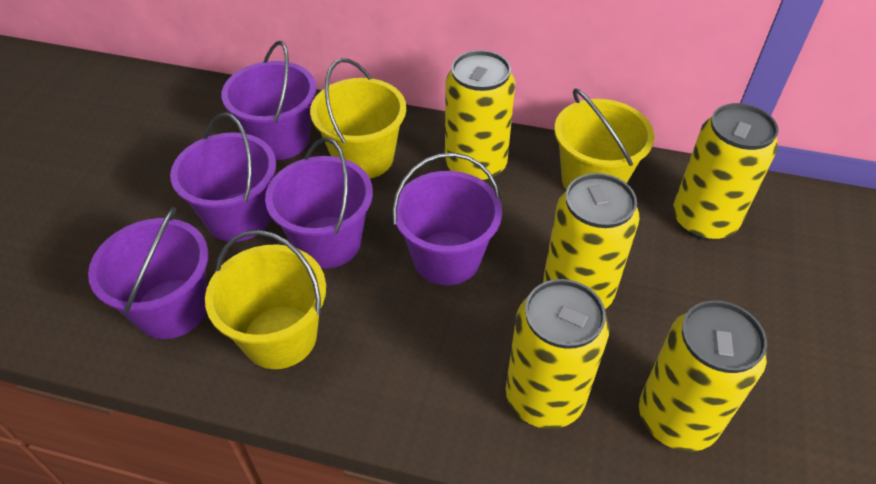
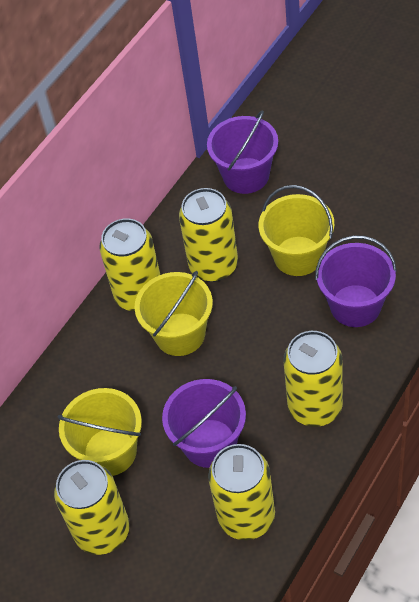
purple bucket: [88,207,208,339] [170,112,276,242] [221,41,316,160] [265,138,373,269] [392,152,502,285] = 5 -> [162,379,246,468] [207,111,278,194] [315,235,397,327] = 3

